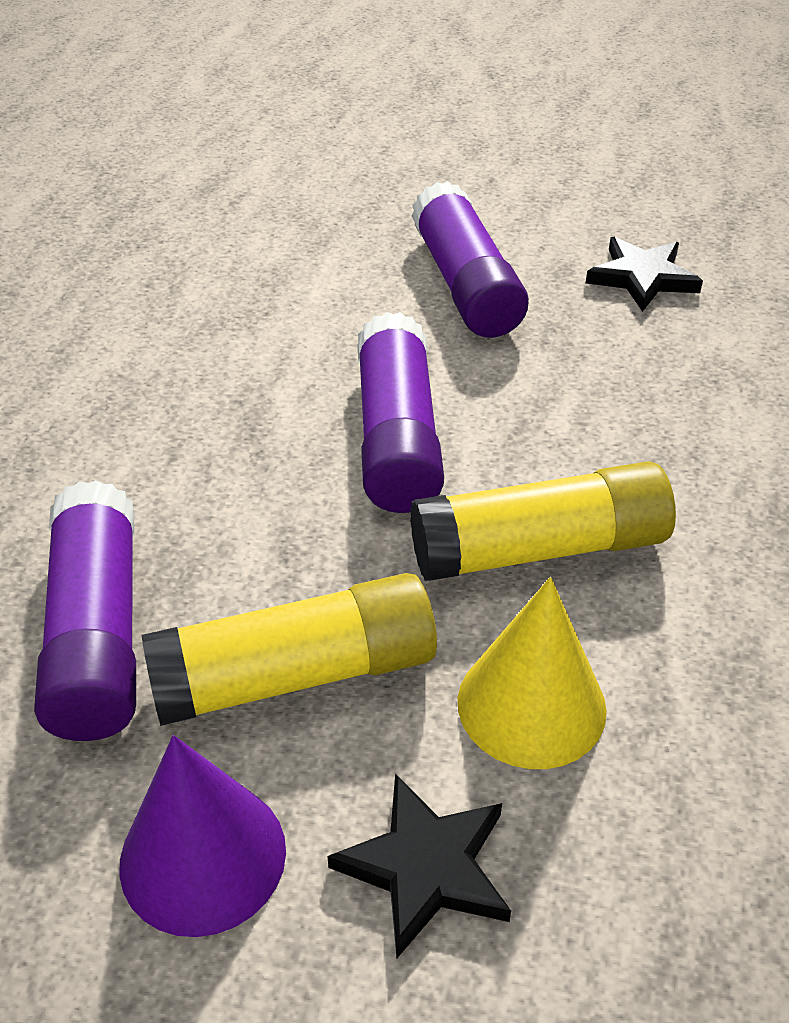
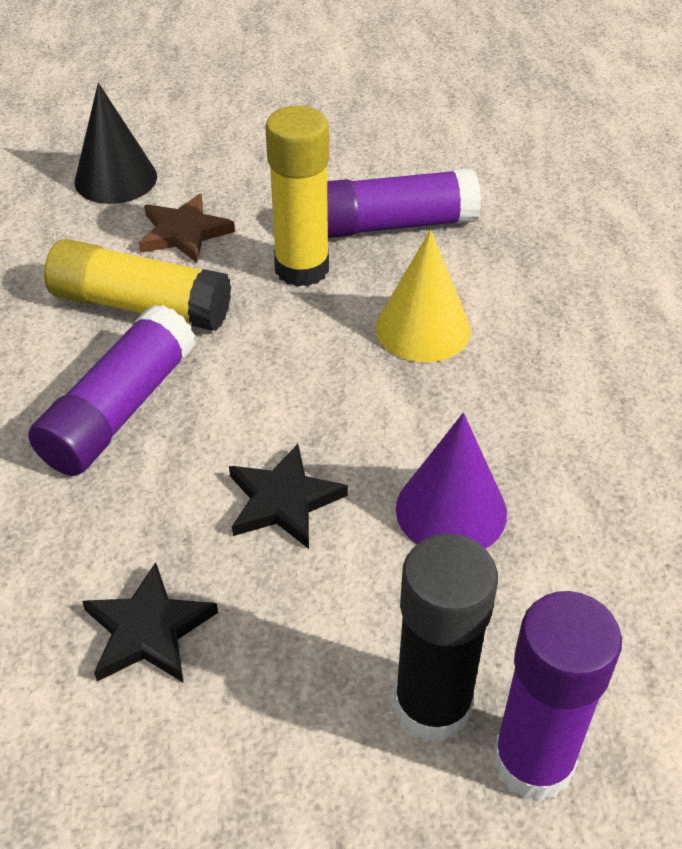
black cone: none = 0 -> [74,83,157,204] = 1
black glue stick: none = 0 -> [394,533,498,743] = 1
brown star: none = 0 -> [139,194,235,263] = 1

